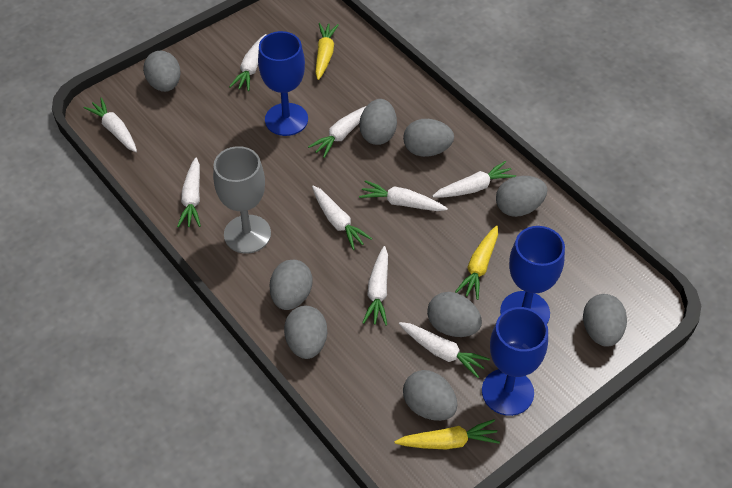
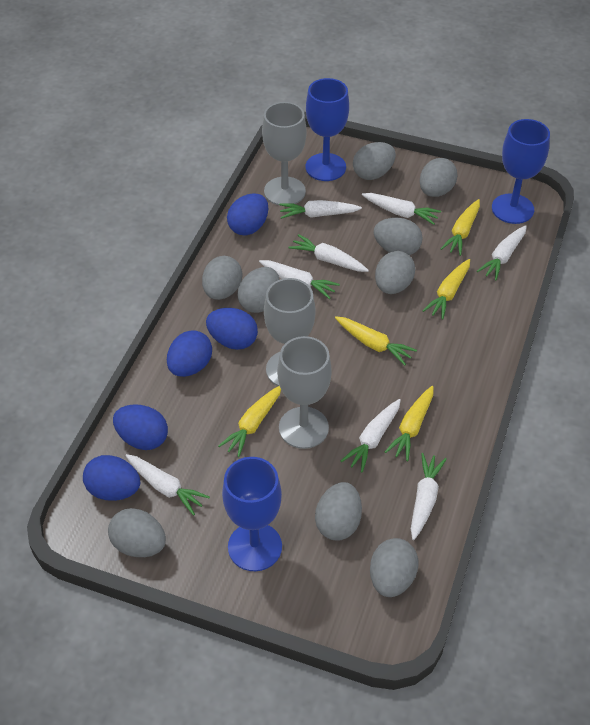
blue egg: none = 0 -> [83,455,140,501] [113,404,168,450] [167,330,212,377] [206,308,258,350] [227,193,269,236] = 5
grey goblet: [213,146,271,253] = 1 -> [262,102,307,206] [264,278,316,386] [277,336,332,449] = 3
white carrot: [83,98,137,152] [177,158,201,227] [229,34,267,91] [308,106,366,158] [312,185,372,250] [359,180,448,211] [362,246,388,325] [399,322,490,378] [432,161,516,198] = 9 -> [126,454,210,516] [259,260,340,299] [279,200,362,219] [288,234,369,272] [341,399,401,473] [362,193,441,225] [411,453,447,540] [477,225,527,280] = 8
yellow carrot: [315,23,339,80] [394,419,500,449] [455,226,498,300] = 3 -> [218,386,281,457] [335,316,417,365] [385,386,434,461] [422,259,470,319] [440,199,480,256] = 5

